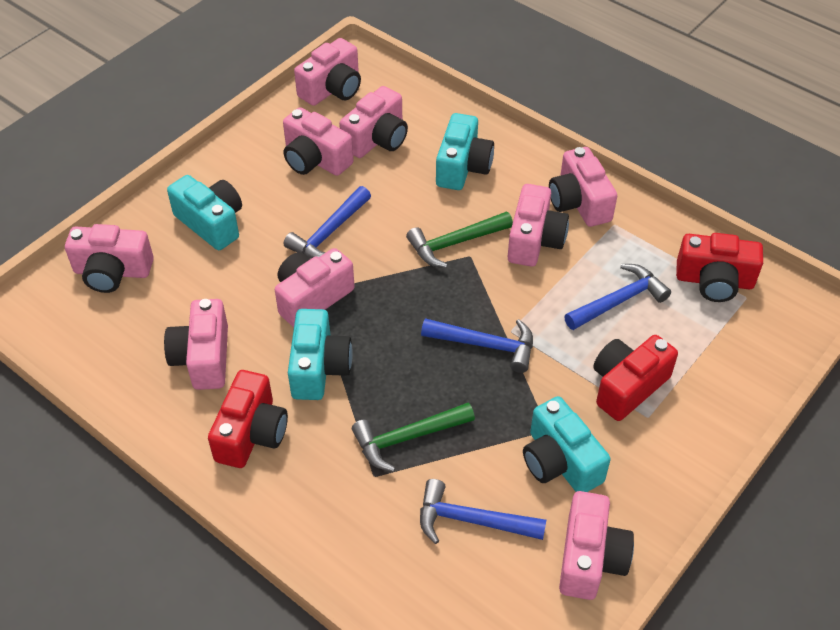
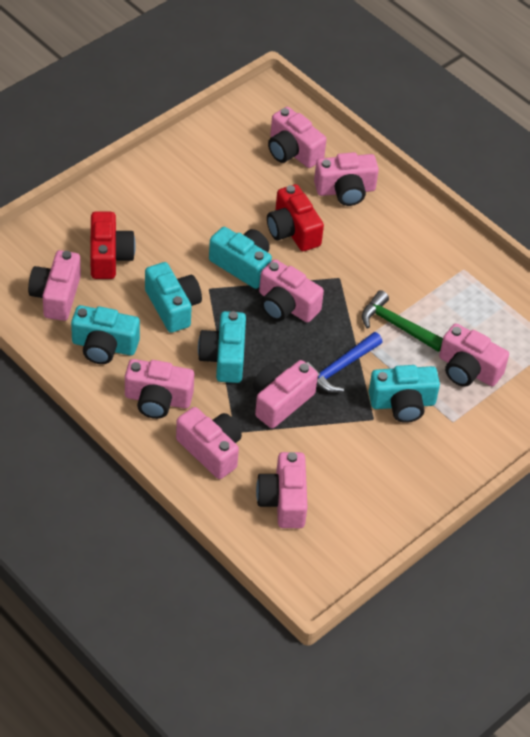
blue hammer: [284,186,371,259] [420,479,546,544] [421,318,533,373] [564,264,671,330] = 4 -> [306,332,382,393] = 1
green hammer: [352,403,475,472] [406,212,513,268] = 2 -> [362,290,443,352] = 1
red camera: [208,370,288,468] [593,335,678,421] [676,233,763,302] = 3 -> [90,212,136,279] [267,184,324,251] = 2
turquoise camera: [167,175,242,250] [288,309,353,400] [436,113,494,190] [523,396,611,492] = 4 -> [71,305,140,364] [145,262,202,333] [198,311,246,383] [209,227,272,289] [368,365,440,423] = 5

